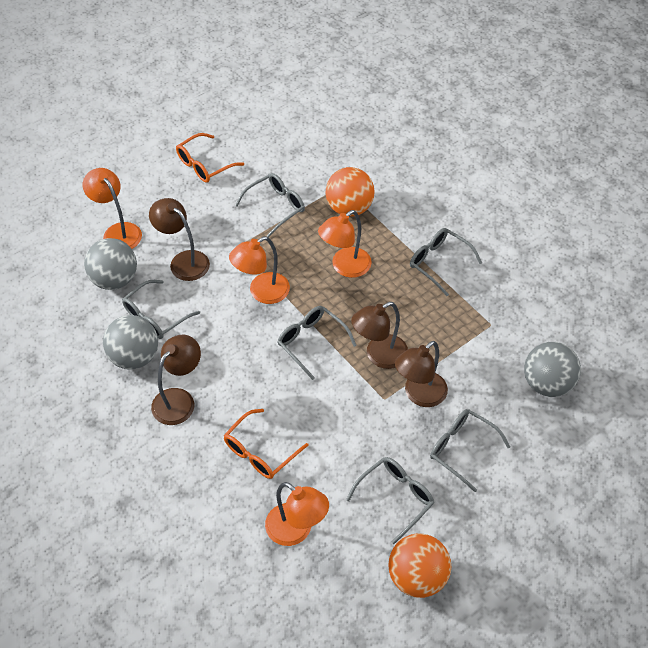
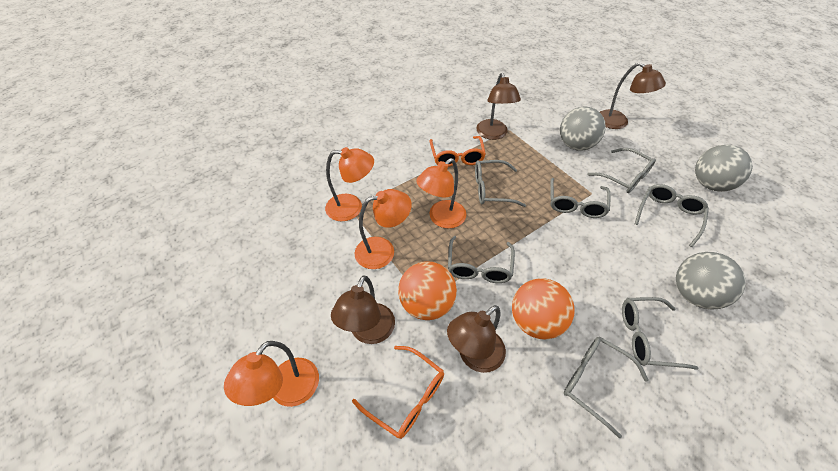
grey glasses: [122,280,200,339] [235,173,305,238] [278,306,357,380] [346,457,434,544] [410,228,482,296] [430,409,510,492] = 6 -> [448,236,515,283] [475,160,526,207] [550,178,611,218] [564,337,649,438] [588,148,656,193] [622,297,699,370] [635,184,709,247] = 7

